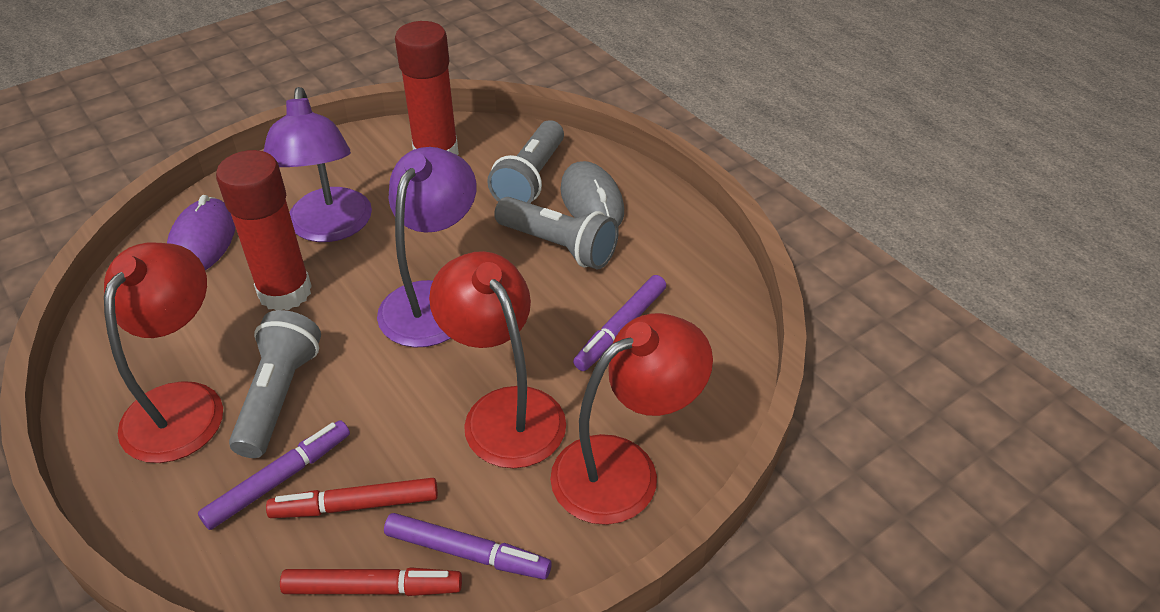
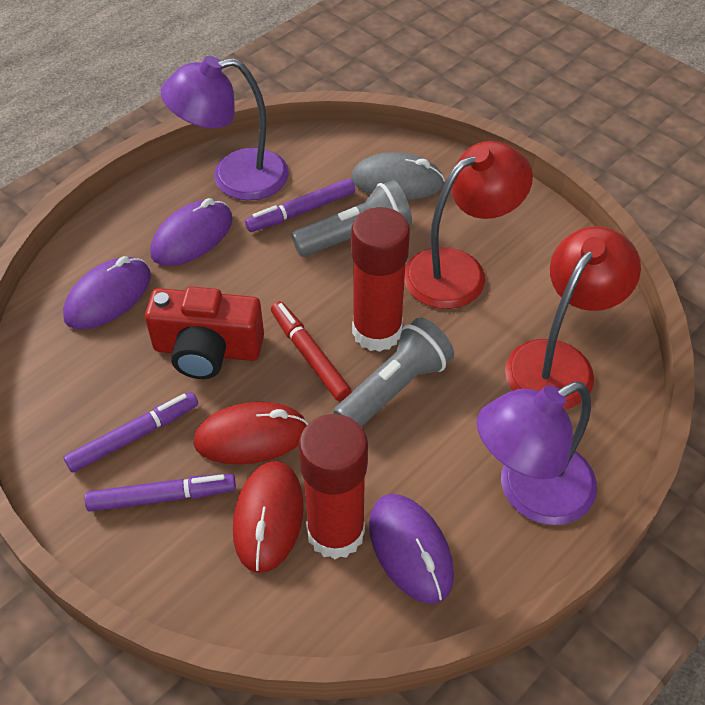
grey flashlight: [229,310,321,458] [487,120,564,203] [494,197,619,270] = 3 -> [291,180,412,257] [333,317,454,427] = 2
purple mouse: [167,195,235,270] = 1 -> [63,256,151,330] [150,198,233,266] [369,494,454,604] = 3
red camera: none = 0 -> [145,286,264,379] = 1
red lamp: [104,242,223,463] [429,251,566,468] [550,313,713,525] = 3 -> [404,141,533,309] [505,226,641,409] = 2
red marker: [266,478,438,518] [280,567,462,596] = 2 -> [271,301,352,401] = 1
red mouse: none = 0 -> [193,402,308,464] [233,461,304,573] = 2

